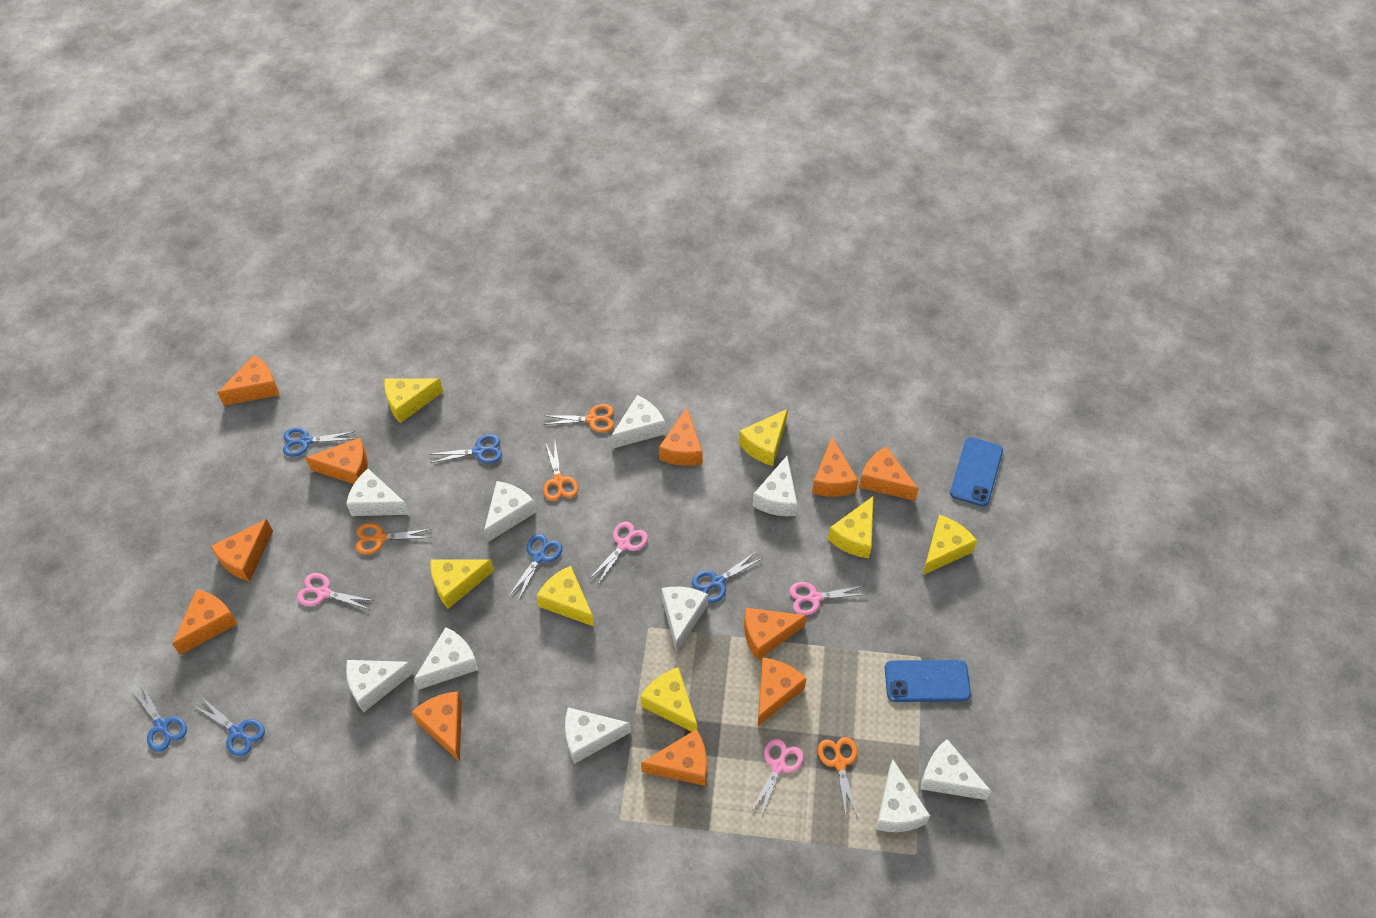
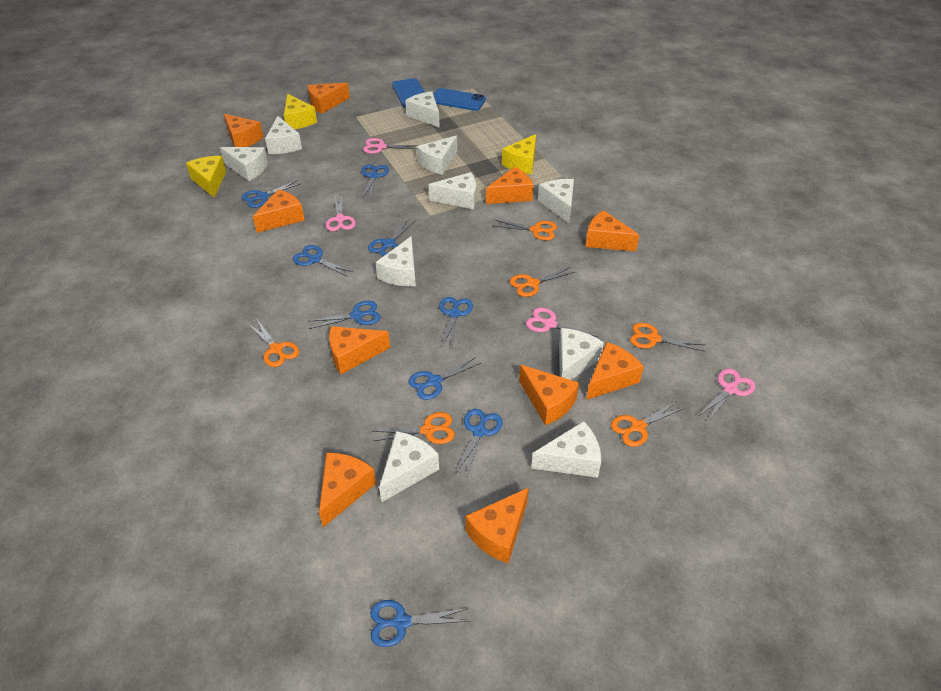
blue scissors: [132,682,187,752] [194,699,265,756] [283,427,355,457] [431,434,502,464] [509,534,563,601] [692,552,763,603] = 6 -> [242,180,301,208] [293,245,353,277] [308,301,381,329] [361,164,389,198] [368,218,415,256] [370,600,470,647] [408,357,481,400] [439,297,473,347] [456,409,503,476] = 9
orange cheese: [172,589,238,655] [210,519,273,582] [217,355,279,406] [305,437,368,484] [412,691,462,762] [641,729,707,786] [659,407,703,466] [744,608,807,660] [758,657,807,726] [812,437,858,497] [859,447,919,501] = 11 -> [224,114,264,147] [253,189,305,233] [308,83,350,114] [319,453,376,527] [329,326,390,374] [466,488,529,563] [486,167,534,204] [519,365,579,425] [585,210,639,251] [586,342,644,400] = 10
orange scissors: [356,523,431,555] [543,442,578,501] [544,404,614,433] [818,737,858,818] = 4 -> [248,318,299,367] [372,412,455,444] [495,220,557,240] [510,267,575,297] [611,401,684,447] [630,323,705,352] = 6
yellow cheese: [384,378,443,423] [430,560,494,609] [537,566,594,626] [640,667,697,732] [739,409,788,466] [828,497,873,558] [923,515,977,575] = 7 -> [186,156,226,198] [284,94,317,129] [502,134,536,174] = 3

